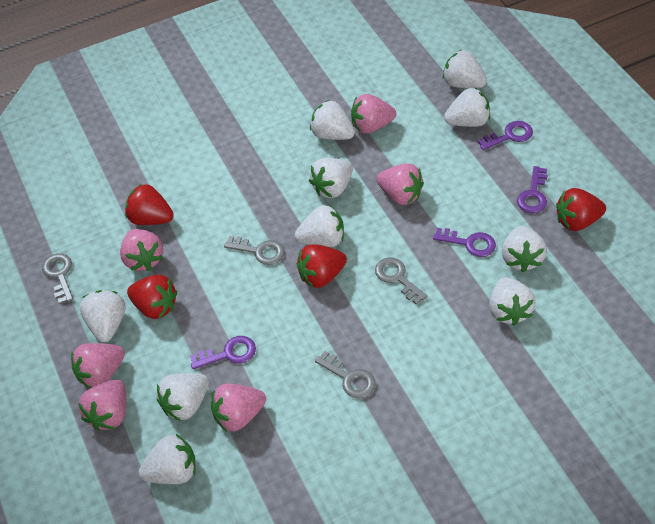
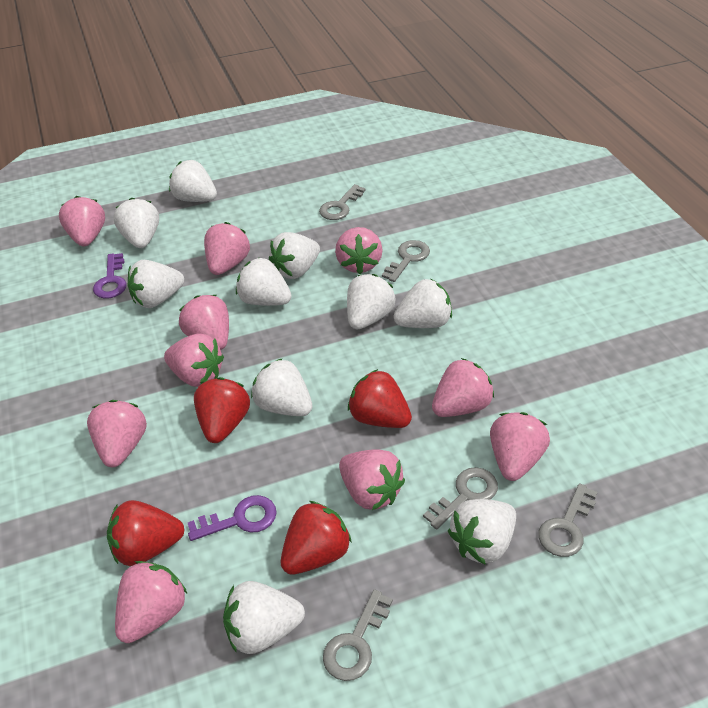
grey key: [42,253,73,304] [224,236,285,265] [315,351,376,398] [375,257,427,305] = 4 -> [319,184,366,220] [323,589,393,681] [382,240,430,282] [423,467,498,530] [538,483,598,557] = 5
pink strawberry: [71,343,125,388] [78,379,126,431] [120,229,163,271] [211,383,266,432] [351,94,396,133] [376,164,424,205] = 6 -> [59,196,105,246] [87,400,147,467] [115,561,188,643] [164,333,224,387] [179,295,229,350] [204,222,250,275] [335,227,383,274] [339,449,405,510] [432,358,494,417] [490,412,550,481] = 10
purple key: [190,336,256,369] [433,228,496,257] [477,121,533,150] [517,166,548,213] = 4 -> [93,253,126,298] [188,495,277,541] = 2

